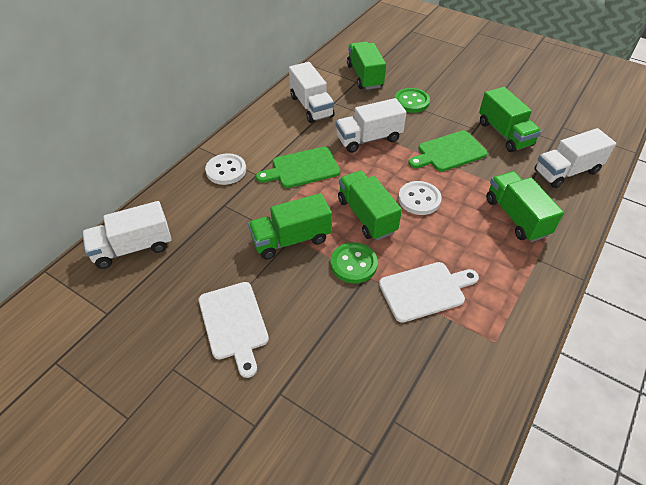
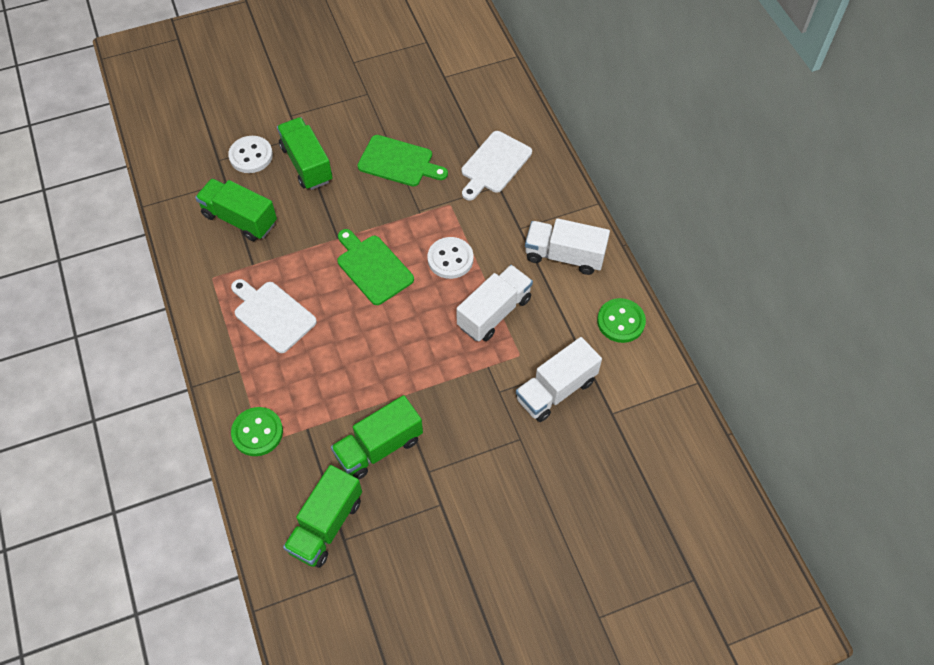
green truck: [248,193,332,259] [338,171,402,240] [347,42,386,90] [479,87,541,152] [486,171,564,242] = 5 -> [195,178,277,241] [277,117,332,190] [283,465,362,568] [331,395,423,479] = 4
white truck: [82,201,172,269] [289,62,335,123] [336,98,407,153] [534,128,616,188] = 4 -> [456,265,533,342] [516,337,602,422] [525,218,610,275] = 3

